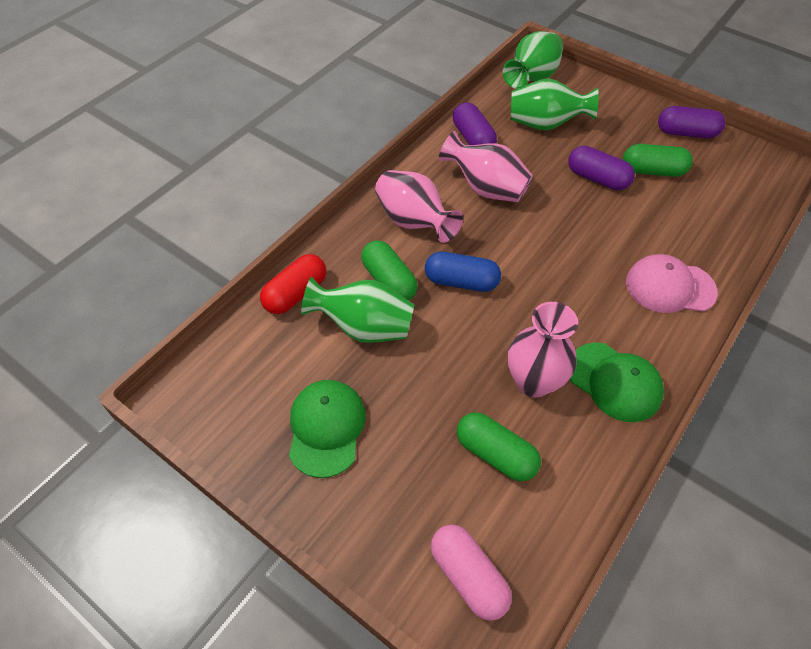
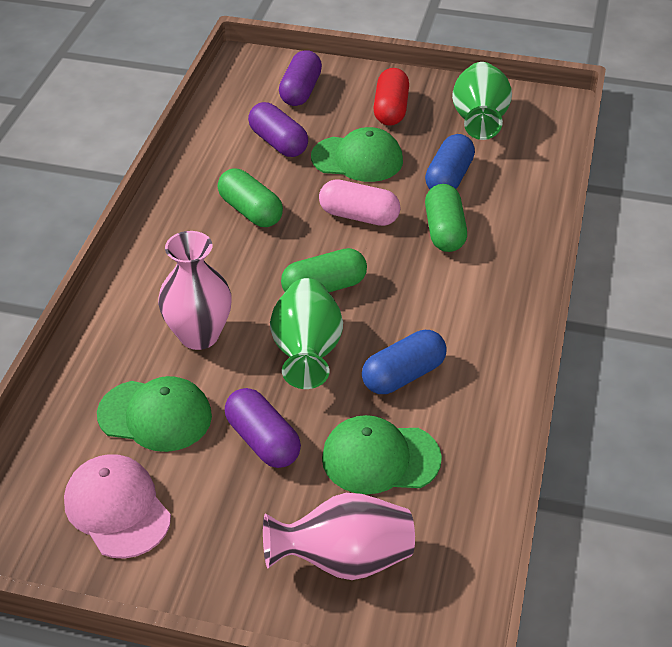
blue capsule: [425,252,501,292] = 1 -> [362,330,447,394] [425,134,475,189] = 2
green cap: [289,380,366,478] [570,342,664,422] = 2 -> [97,376,212,452] [311,127,403,182] [322,415,442,494] = 3
green vase: [301,277,414,343] [503,31,563,89] [511,78,598,130] = 3 -> [270,278,343,389] [452,62,512,140] = 2
pink vase: [375,170,463,243] [439,131,533,202] [508,302,578,397] = 3 -> [158,231,232,350] [263,493,415,580] = 2

